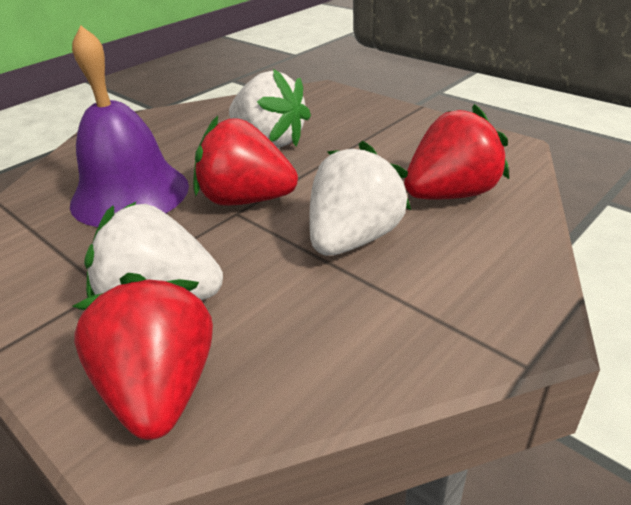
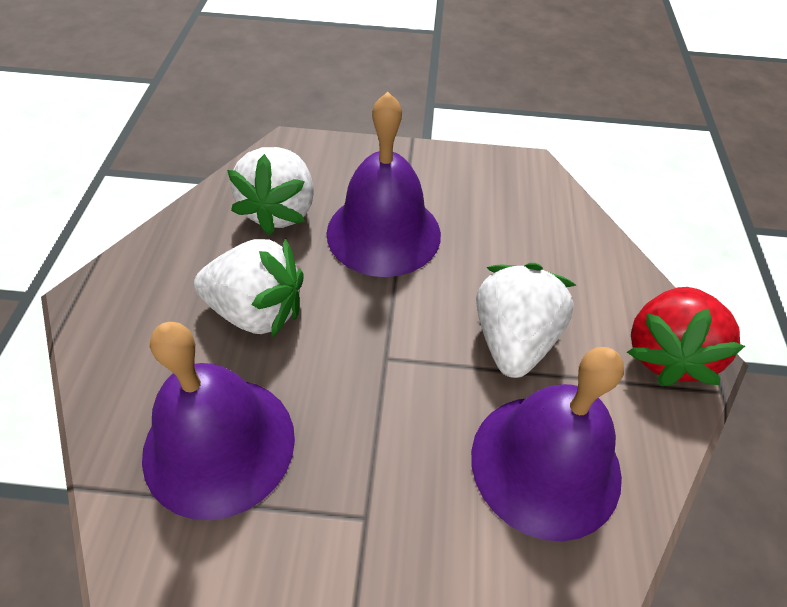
purple bell: [70,25,189,227] = 1 -> [142,322,295,520] [326,92,441,277] [471,347,624,541] = 3
red strawberry: [72,273,213,440] [193,116,298,206] [404,104,509,199] = 3 -> [627,287,745,386] = 1

